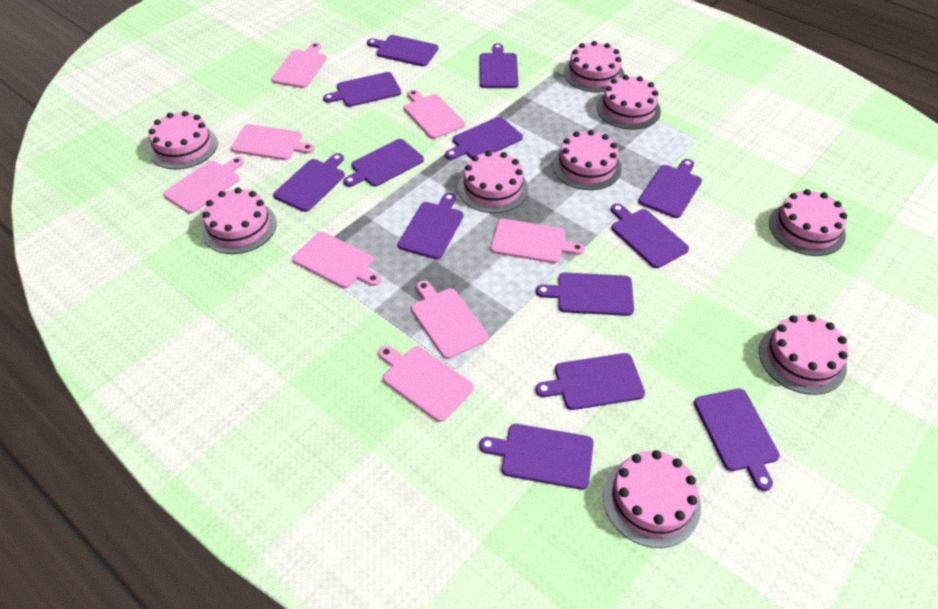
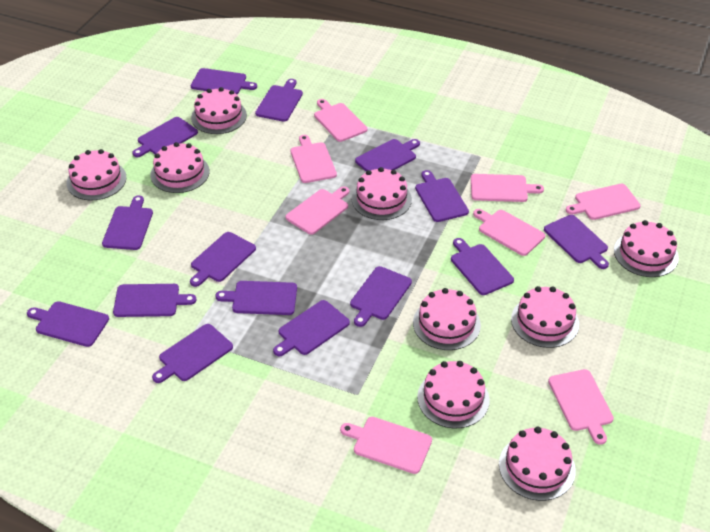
purple cutting board: [273,153,345,212] [323,72,401,107] [344,139,424,187] [367,35,439,66] [398,193,463,259] [445,117,523,160] [479,424,594,490] [480,43,519,88] [535,353,645,410] [536,272,634,316] [611,203,689,268] [638,159,702,218] [694,389,780,491] = 13 -> [27,301,109,347] [102,196,153,250] [113,284,196,317] [132,117,198,157] [152,324,233,383] [190,232,256,287] [191,68,257,94] [216,281,297,315] [255,79,303,122] [273,300,350,356] [350,266,412,327] [355,139,420,171] [415,170,469,222] [451,238,514,295] [544,215,609,269] = 15

